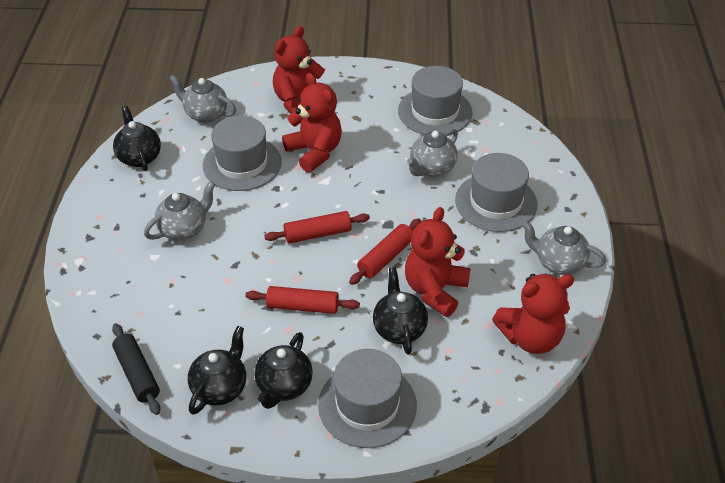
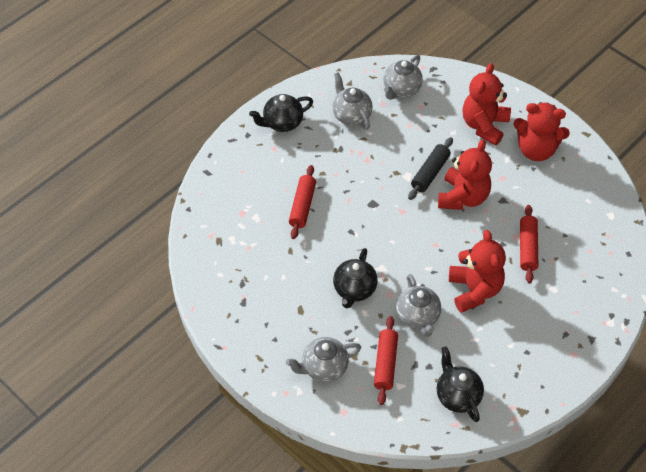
black teapot: [113,106,161,171] [188,326,246,415] [254,332,313,409] [373,267,428,355] = 4 -> [249,94,313,132] [333,248,378,308] [437,346,484,422] = 3
grey hat: [203,116,282,191] [318,349,417,448] [398,66,473,135] [455,153,538,232] = 4 -> none = 0

